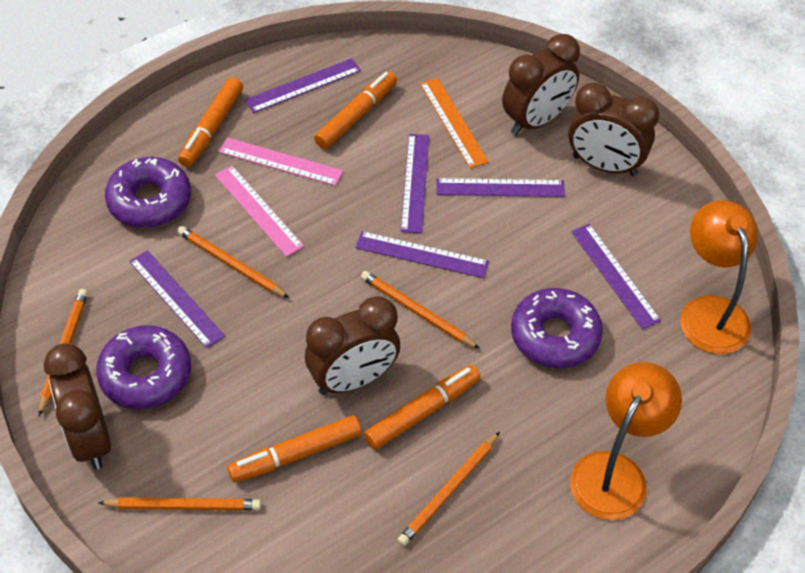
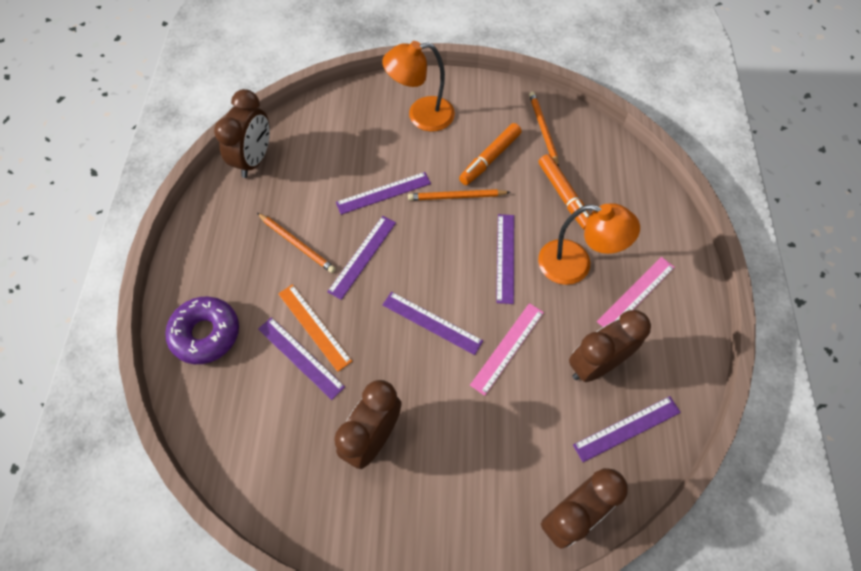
orange marker: [178,77,243,167] [227,415,362,482] [314,71,397,149] [364,365,481,449] = 4 -> [459,123,522,185] [539,154,590,230] = 2
orange pencil: [39,289,88,416] [98,497,261,510] [177,226,289,298] [361,271,480,349] [397,432,500,546] = 5 -> [257,213,336,273] [408,189,510,201] [529,92,559,167] = 3
purple donut: [96,325,191,409] [105,157,191,228] [511,288,603,368] = 3 -> [165,297,239,364] = 1

